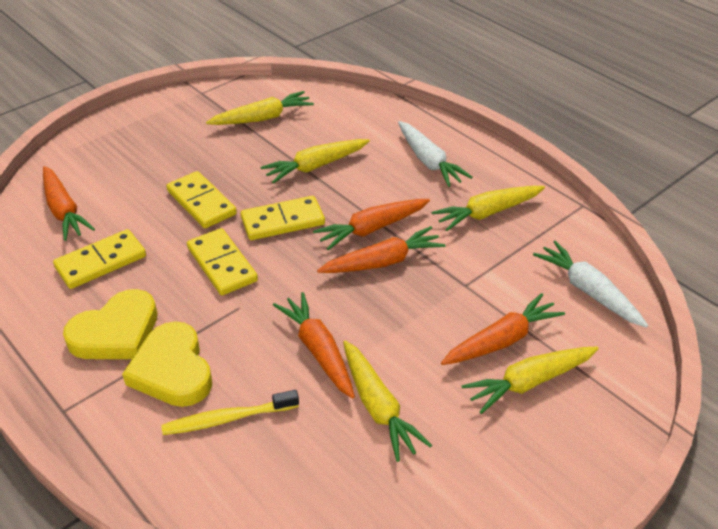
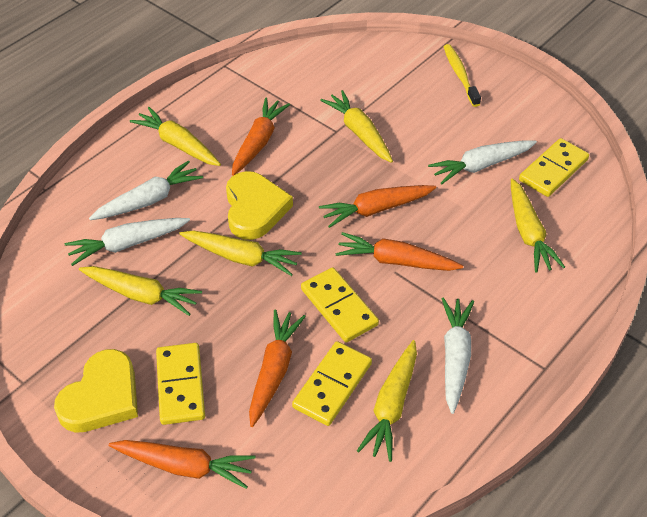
white carrot: [398,121,473,187] [533,241,648,328] = 2 -> [65,218,190,266] [89,160,203,220] [428,140,537,184] [442,297,474,414] = 4
yellow carrot: [206,91,314,125] [260,139,370,184] [343,341,432,462] [432,186,545,231] [461,347,599,414] = 5 -> [79,266,202,316] [130,107,221,166] [179,231,302,276] [320,90,393,163] [357,340,417,462] [511,178,565,273] = 6

